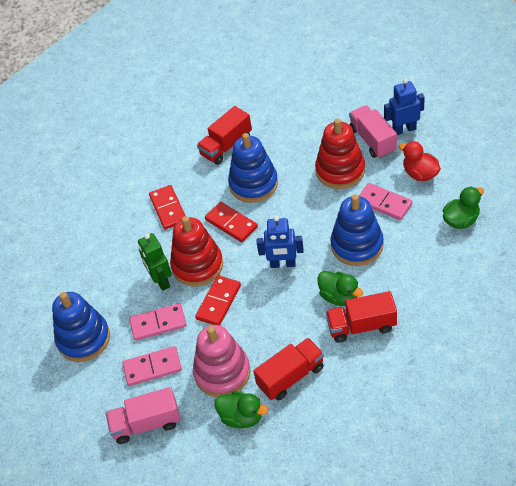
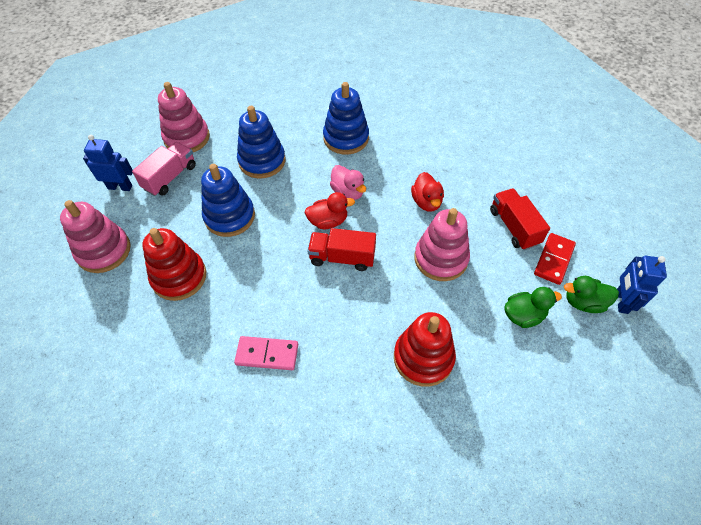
green duck: [214,392,268,428] [317,271,363,306] [443,186,484,229] = 3 -> [504,287,562,328] [564,276,619,313] = 2
green robot: [138,233,172,291] = 1 -> none = 0
pink domino: [123,346,182,386] [129,303,187,341] [359,183,412,220] = 3 -> [234,336,298,370] = 1
pink duck: none = 0 -> [330,165,366,200] = 1
pink stacking toy: [193,325,250,397] = 1 -> [60,200,131,273] [158,82,210,152] [414,208,470,281] = 3
pink truck: [106,387,181,444] [349,105,397,158] = 2 -> [132,142,196,196] = 1
red domino: [149,185,185,229] [195,275,241,325] [205,202,258,242] = 3 -> [534,233,576,285] = 1
red duck: [399,141,441,181] = 1 -> [305,192,355,229] [411,172,444,211] = 2
red truck: [197,106,252,165] [253,338,324,400] [326,291,397,343] = 3 -> [308,228,376,271] [490,188,550,250] = 2

